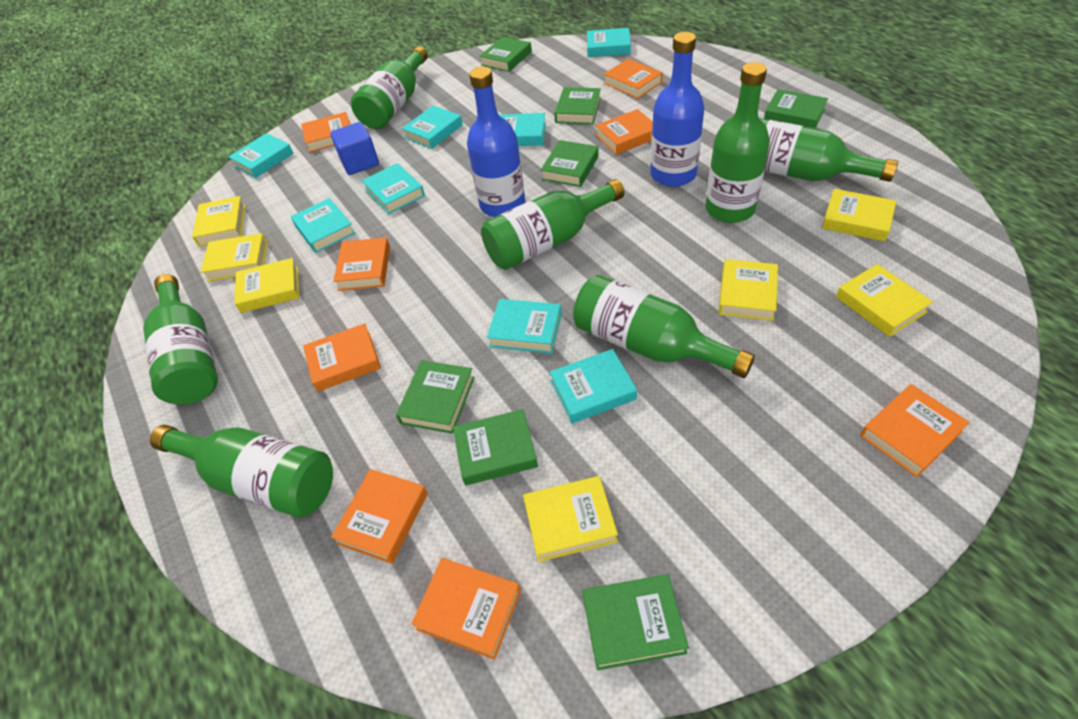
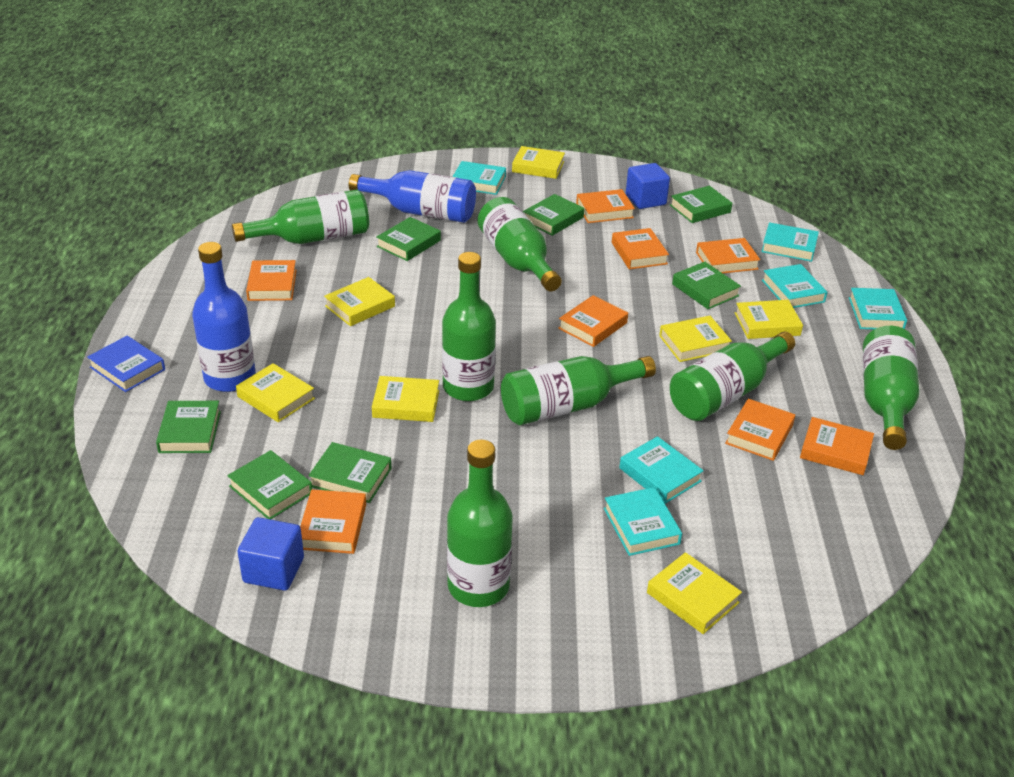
blue book: none = 0 -> [87,336,165,392] = 1
blue cube: [330,122,379,175] = 1 -> [238,517,304,591] [626,163,670,209] = 2
turquoise book: [229,133,293,178] [291,198,355,253] [362,163,425,214] [401,105,463,149] [487,299,562,354] [499,113,546,146] [549,349,637,423] [587,28,631,57] = 8 -> [452,161,506,195] [604,487,682,556] [619,436,704,504] [761,222,819,262] [762,264,827,308] [849,288,907,329] = 6

